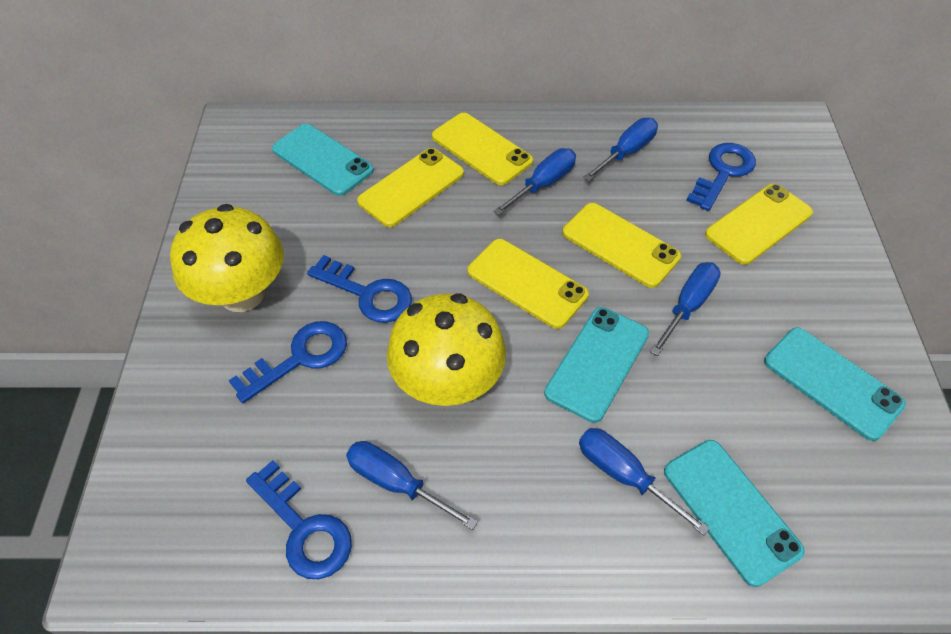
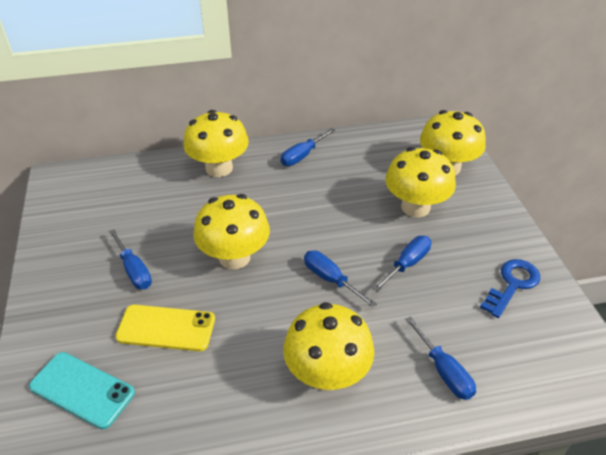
blue key: [229,321,347,403] [246,460,352,579] [307,255,412,323] [686,143,756,211] = 4 -> [480,259,540,318] = 1
turquoise phone: [272,124,374,196] [544,307,649,423] [664,440,805,587] [764,327,906,441] = 4 -> [29,352,135,429] = 1
yellow mushroom: [170,204,284,312] [387,294,506,406] = 2 -> [183,110,249,177] [193,194,270,269] [283,302,374,391] [385,147,456,217] [420,110,486,175] = 5
yellow phone: [357,148,464,227] [432,113,533,185] [468,239,589,329] [562,203,681,288] [705,184,813,265] = 5 -> [115,305,215,351] = 1

